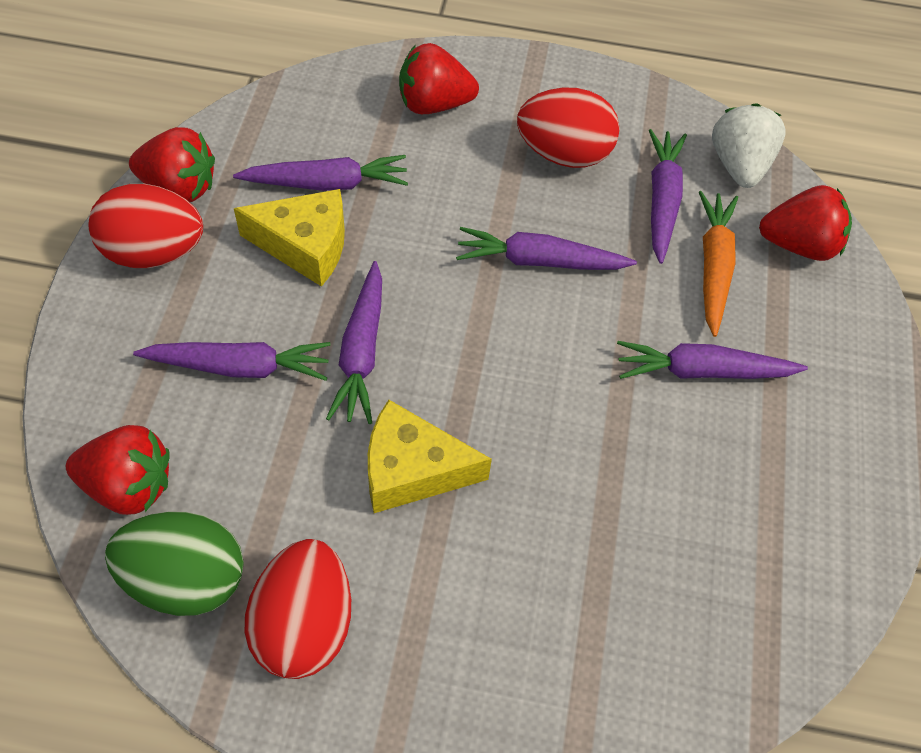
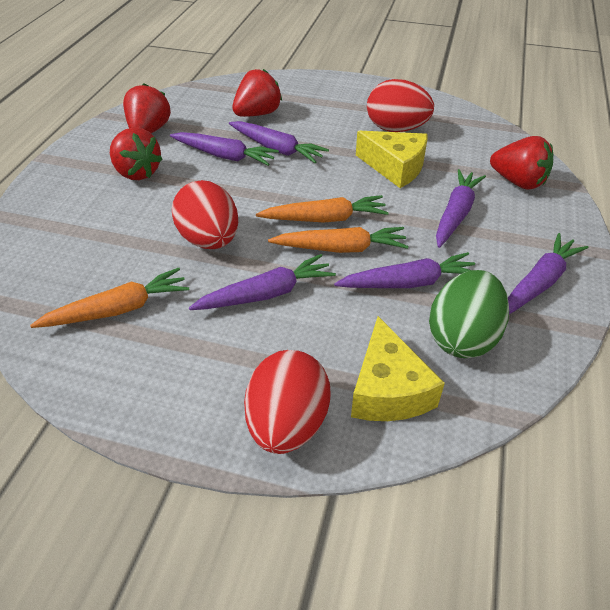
orange carrot: [699,191,738,337] = 1 -> [30,268,189,328] [256,195,389,222] [268,227,409,253] = 3
white strawberry: [712,103,786,188] = 1 -> none = 0

